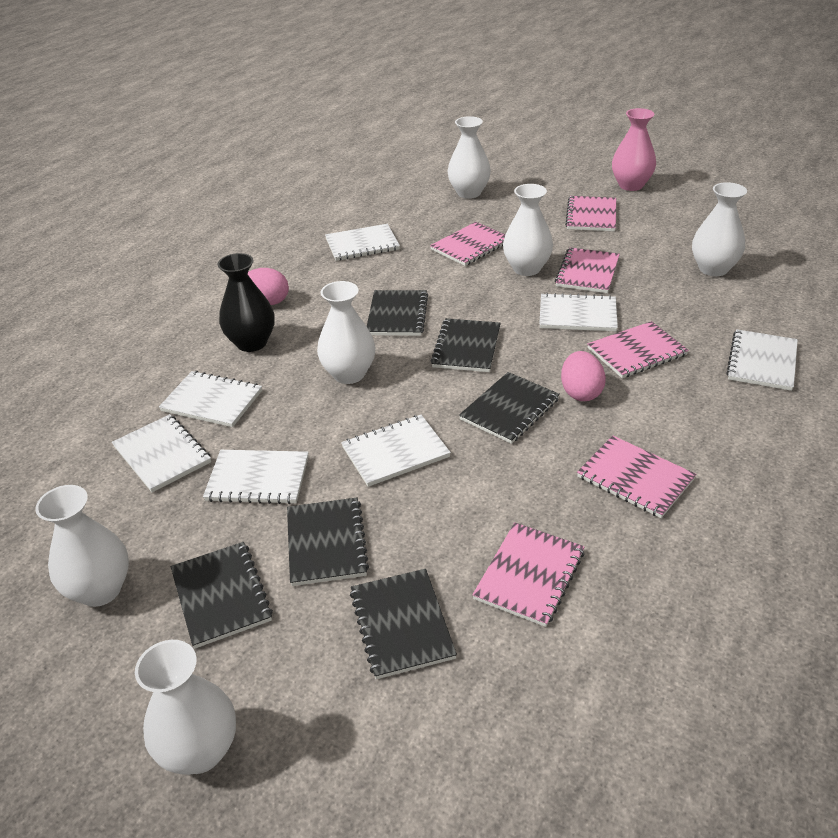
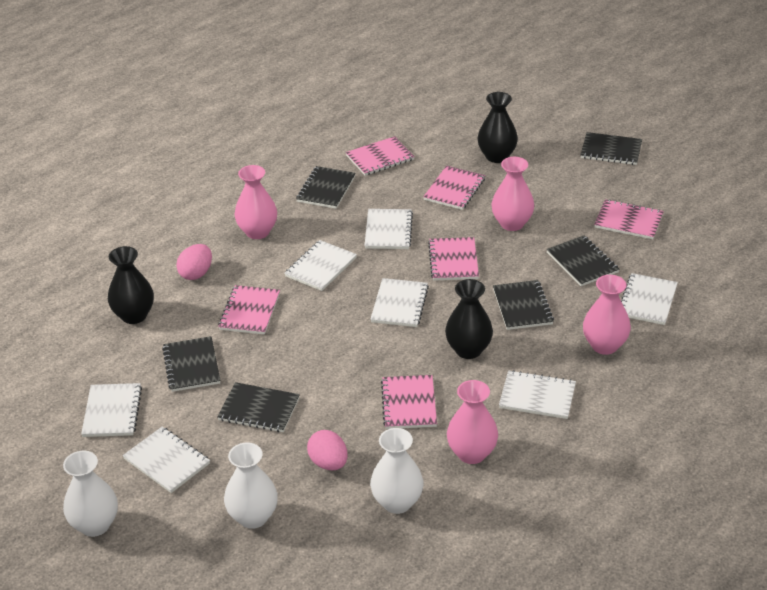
black vase: [217,253,275,352] = 1 -> [108,246,154,324] [445,279,493,359] [477,92,518,163] = 3
pink vase: [612,108,656,191] = 1 -> [234,165,277,239] [447,380,498,464] [492,157,534,231] [583,275,631,355] = 4
white vase: [35,485,129,607] [135,640,236,775] [317,281,375,384] [448,116,491,199] [503,184,553,276] [692,182,747,276] = 6 -> [63,451,118,537] [224,442,278,529] [370,428,424,514] = 3

